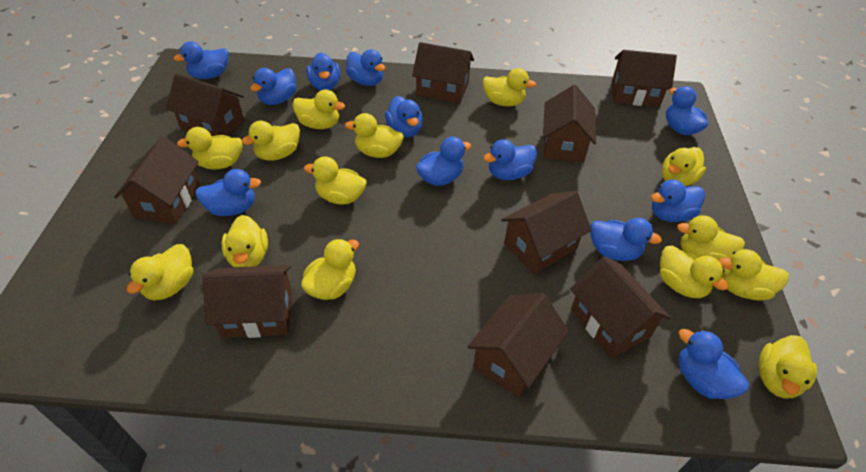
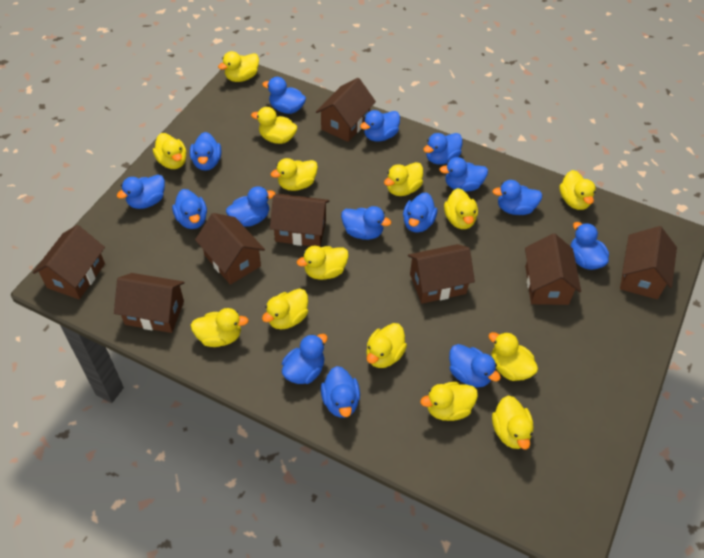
blue duck: [174,41,228,79] [195,169,261,216] [250,68,296,105] [306,52,340,90] [346,49,385,86] [385,96,423,137] [416,137,471,186] [483,139,537,180] [590,218,662,261] [651,180,705,222] [666,86,708,135] [678,329,749,399] = 12 -> [117,175,165,209] [172,189,207,229] [190,132,221,171] [226,186,275,227] [262,77,306,114] [282,334,328,384] [321,366,360,418] [341,206,391,240] [360,110,400,142] [403,192,437,233] [423,133,463,164] [439,157,488,192] [449,344,501,388] [493,180,542,215] [571,222,609,270] = 15
brown house: [114,137,200,224] [166,73,244,136] [202,265,292,338] [412,42,474,104] [467,293,569,398] [501,191,592,274] [543,85,596,163] [570,256,671,358] [612,50,677,107] = 9 -> [33,225,105,299] [114,273,184,333] [195,213,265,285] [270,194,329,247] [316,78,376,142] [408,244,475,304] [525,234,581,305] [620,226,677,299] = 8

